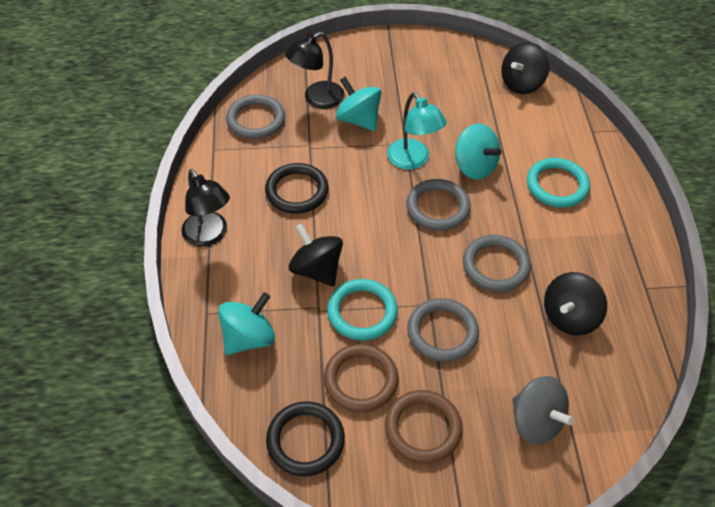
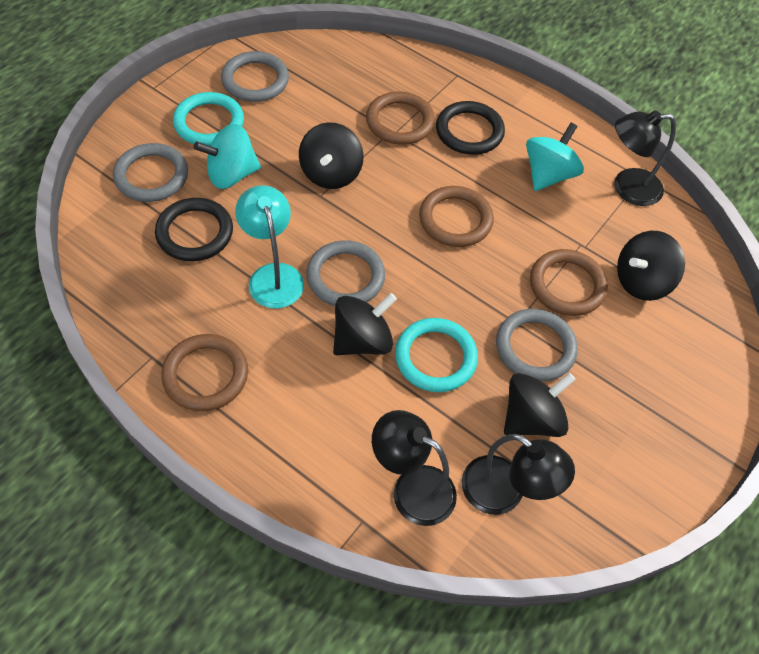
black lamp: [181,169,230,247] [285,32,344,109] = 2 -> [372,410,457,526] [462,434,575,515] [614,110,676,206] = 3
black spinning top: [289,223,343,287] [501,42,550,94] [544,272,607,335] = 3 -> [299,122,364,189] [333,293,397,355] [504,373,576,437] [617,231,685,301] = 4
brown ring: [324,344,398,412] [385,390,463,464] = 2 -> [161,334,248,411] [366,91,435,145] [419,186,494,247] [530,249,608,316] = 4
grey spinning top: [512,376,575,444] = 1 -> none = 0
turquoise spinning top: [218,292,275,355] [336,77,382,131] [455,124,502,180] = 3 -> [194,124,261,189] [526,123,584,191] = 2

